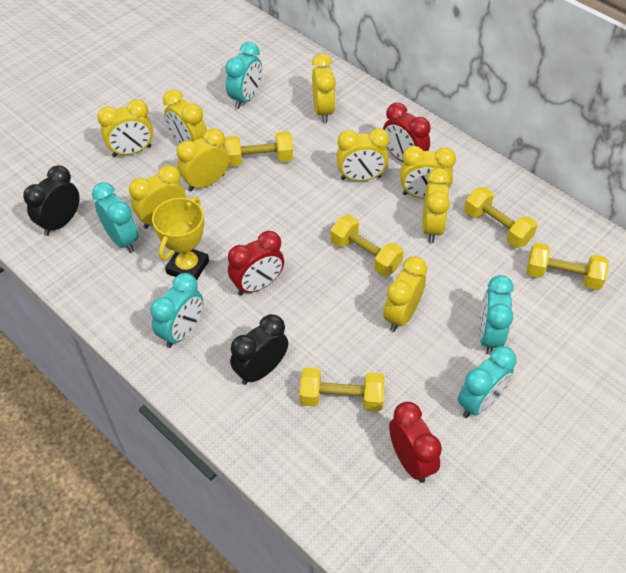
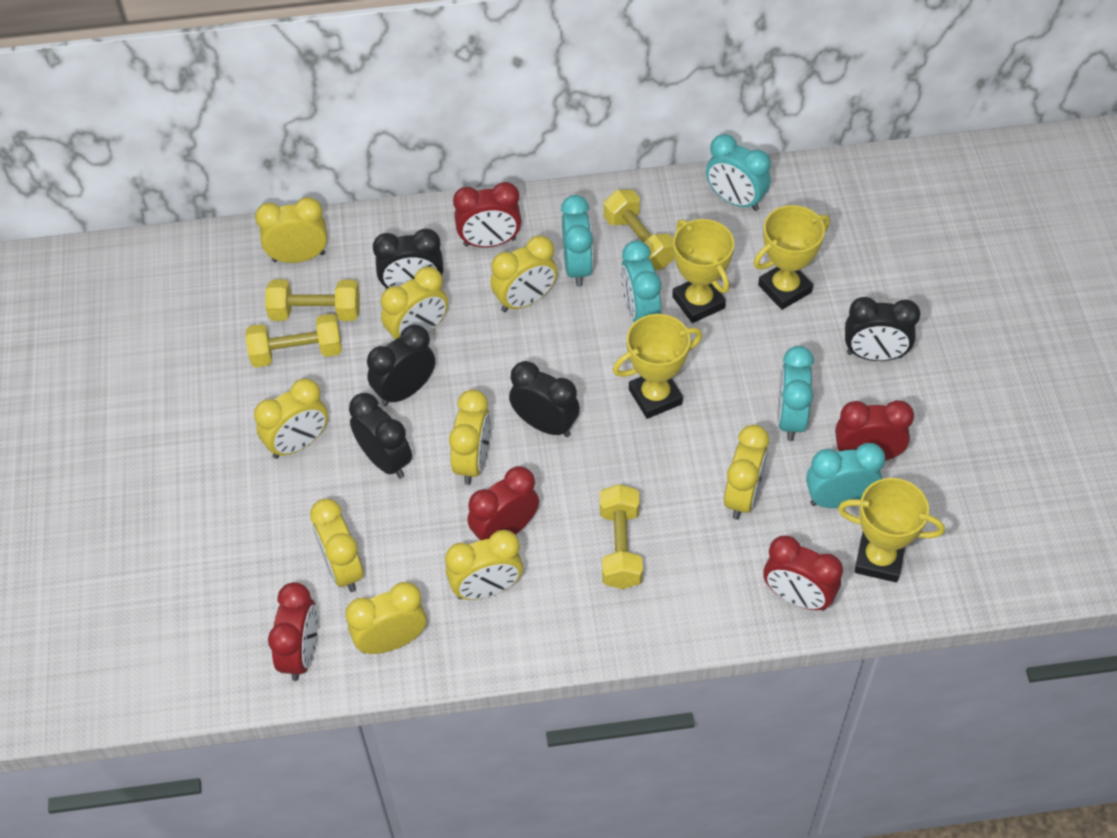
black clock: [23,165,79,236] [230,314,288,385] = 2 -> [349,393,412,479] [367,325,435,406] [373,229,444,289] [509,361,580,437] [845,297,921,361] = 5
red clock: [228,231,284,295] [383,103,431,162] [389,402,442,483] = 3 -> [268,582,318,681] [453,182,521,247] [467,466,539,540] [763,535,843,611] [835,400,914,461] = 5
yellow dumbbell: [225,131,293,167] [300,367,384,412] [330,215,404,276] [464,187,538,248] [527,243,609,290] = 5 -> [246,314,342,367] [265,280,360,321] [600,484,643,589] [604,190,675,270] = 4
yellow trophy: [152,197,209,280] = 1 -> [613,314,702,419] [672,219,734,323] [754,205,830,310] [838,478,945,582] = 4

